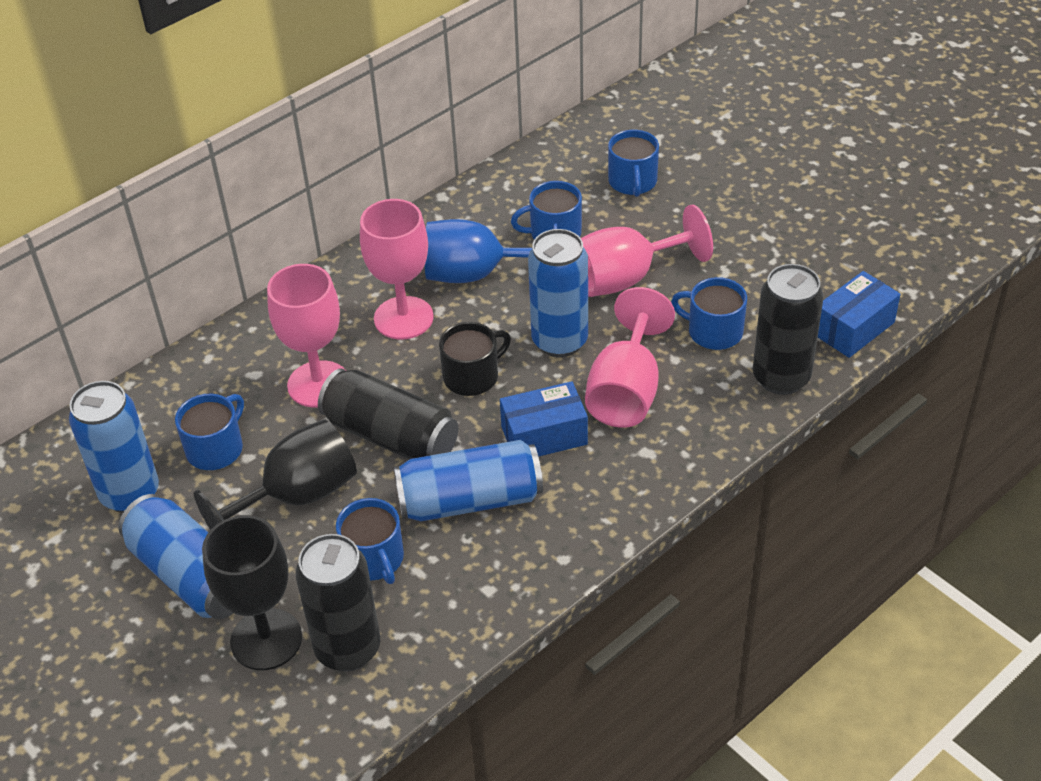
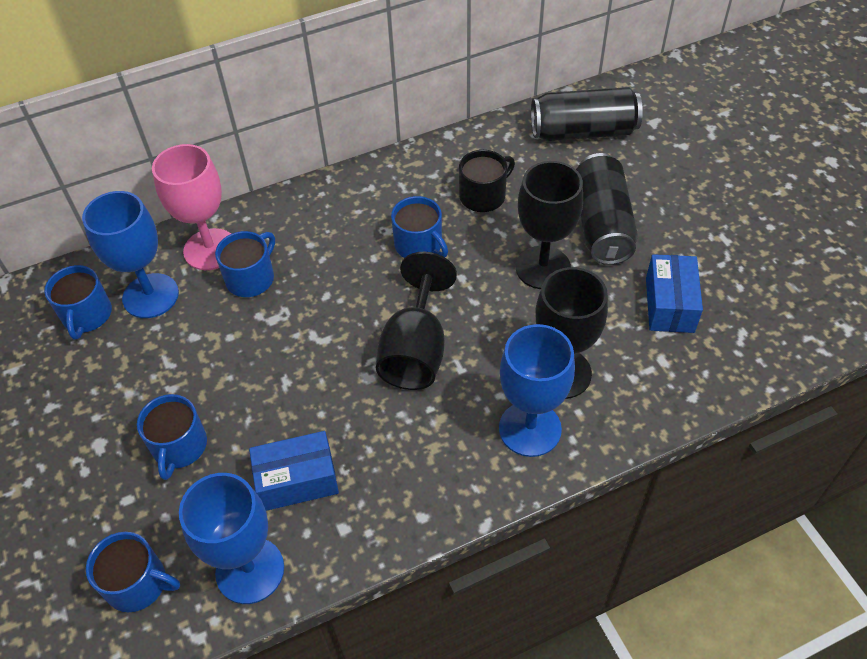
black can: [296,534,380,671] [318,369,458,460] [753,264,824,395] = 3 -> [531,87,643,141] [576,153,638,265] = 2
black goblet: [194,419,357,530] [202,515,302,670] = 2 -> [376,252,457,390] [516,161,583,289] [535,267,608,399] = 3
blue can: [69,381,159,513] [118,494,234,619] [394,440,543,521] [528,229,588,357] = 4 -> none = 0
blue goblet: [425,219,557,283] = 1 -> [82,191,179,318] [179,473,284,604] [499,324,575,457] = 3
pink goblet: [267,264,345,407] [360,199,434,339] [581,205,713,297] [585,287,675,428] = 4 -> [152,144,231,270] = 1

